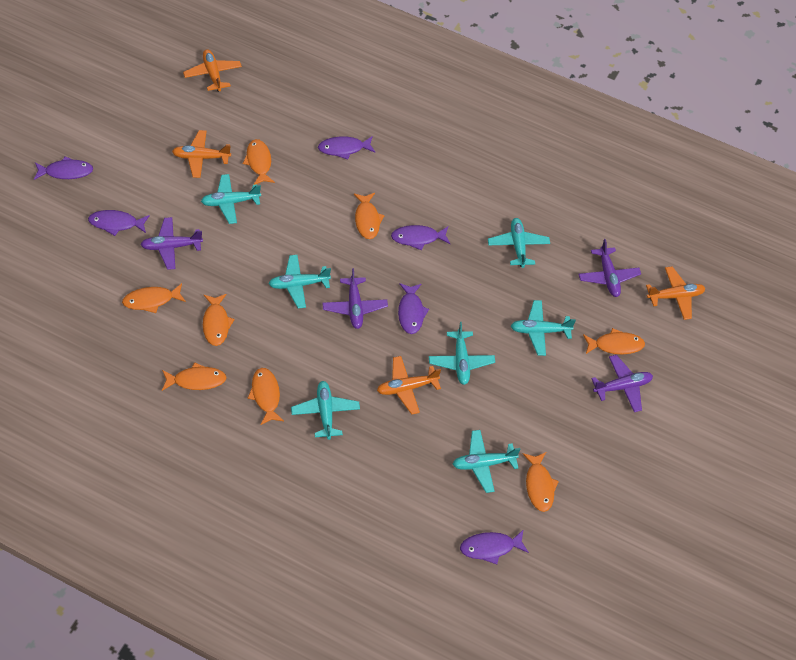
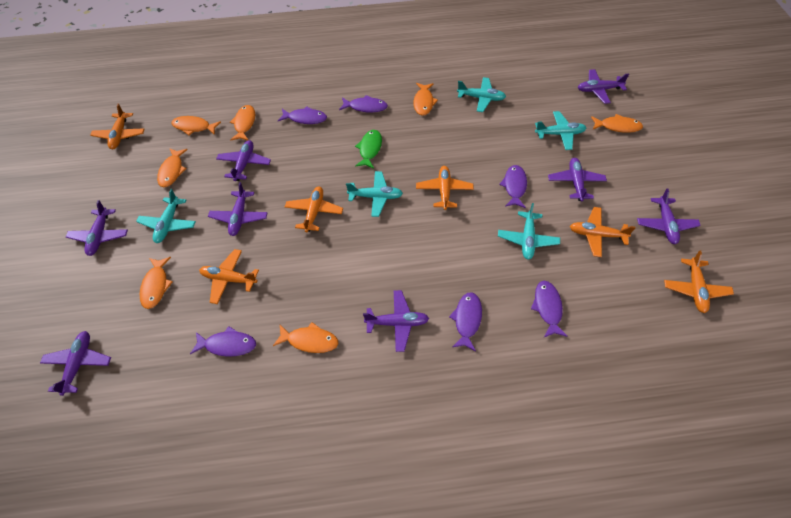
green fish: none = 0 -> [355,130,382,169] = 1
orange fish: [122,283,186,313] [162,362,227,391] [203,294,235,346] [243,139,275,185] [248,368,284,425] [354,193,385,239] [523,452,559,512] [583,328,645,355] = 8 -> [140,257,173,309] [157,148,188,187] [171,116,221,135] [230,105,255,141] [273,322,338,353] [414,83,438,116] [591,114,643,133] = 7
orange plane: [172,130,231,178] [183,49,242,92] [377,356,441,415] [646,266,706,320] = 4 -> [90,104,144,149] [199,249,259,304] [285,186,343,232] [416,166,474,210] [570,207,636,257] [664,250,734,313] = 6
purple plane: [141,217,203,270] [322,268,388,329] [578,239,641,297] [591,355,653,412] = 4 -> [40,331,111,396] [66,200,128,256] [208,182,268,236] [216,140,271,181] [363,290,429,352] [548,158,607,201] [578,69,629,104] [637,188,701,244] = 8
turquoise plane: [201,174,261,224] [269,255,331,308] [291,381,360,440] [429,322,495,385] [453,430,520,493] [488,218,550,268] [511,300,576,356] = 7 -> [136,189,196,243] [346,171,403,217] [457,77,506,112] [498,203,560,260] [535,111,586,150] = 5

